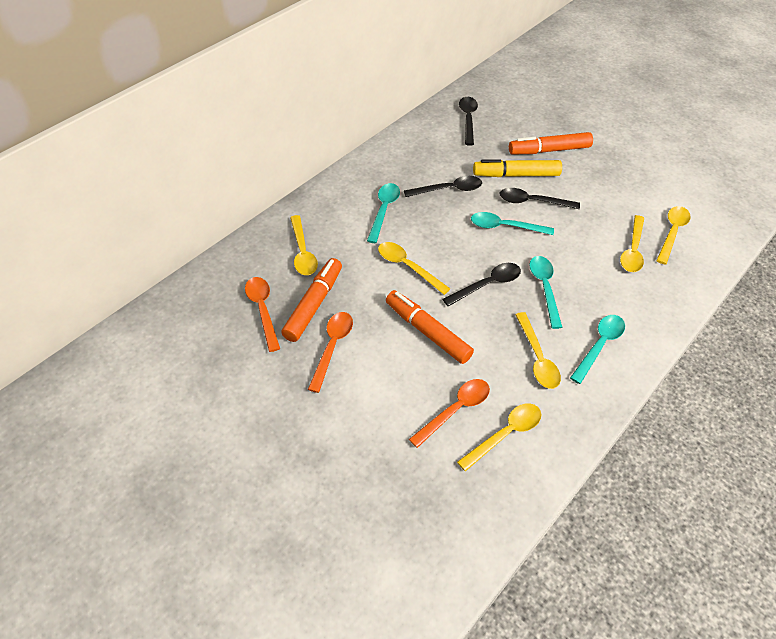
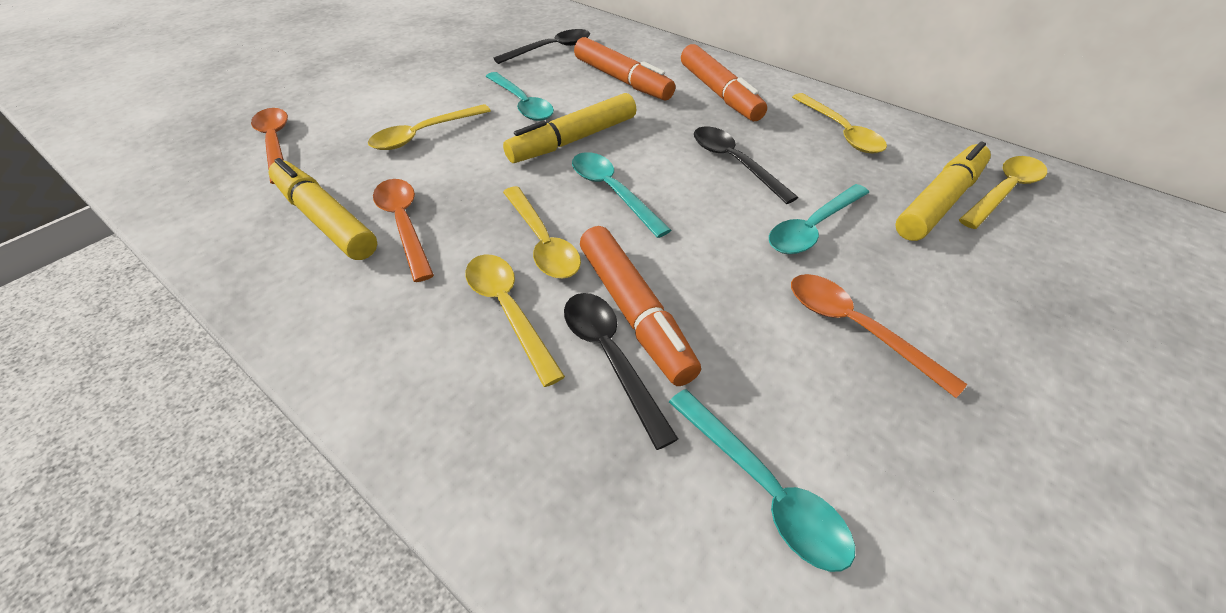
black spoon: [404,176,482,197] [443,263,521,307] [459,97,478,146] [499,188,580,209] = 4 -> [493,29,590,64] [564,293,678,450] [694,126,798,204] = 3
yellow marker: [473,159,562,177] = 1 -> [268,158,377,260] [503,93,636,163] [895,141,991,241] = 3
yellow spoon: [290,215,318,275] [378,242,450,295] [457,403,541,471] [515,312,561,389] [620,215,644,272] [656,206,691,265] = 6 -> [368,104,491,150] [465,254,565,387] [503,186,581,279] [792,93,887,154] [959,156,1047,229] = 5

